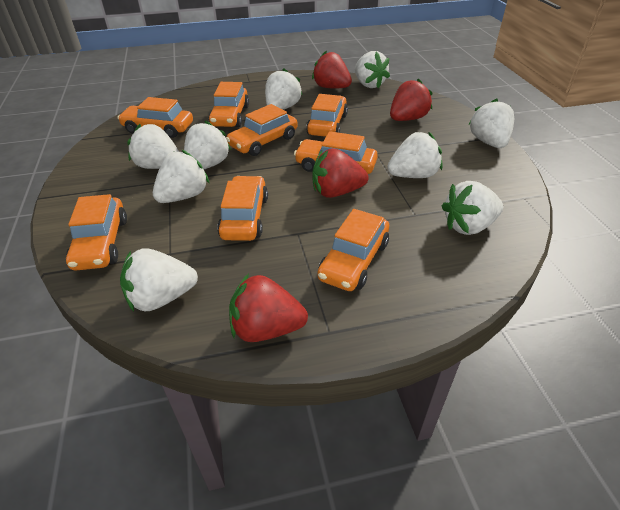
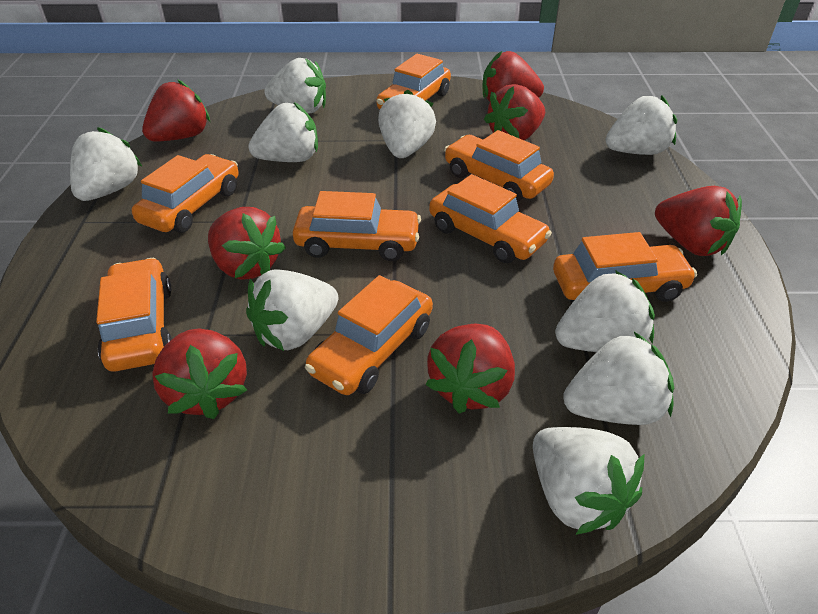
red strawberry: [229,274,308,342] [312,50,352,89] [313,148,369,198] [390,78,433,121] = 4 -> [142,79,210,141] [152,328,247,419] [208,207,286,280] [425,324,515,413] [483,50,544,102] [484,84,545,140] [655,186,742,256] = 7

